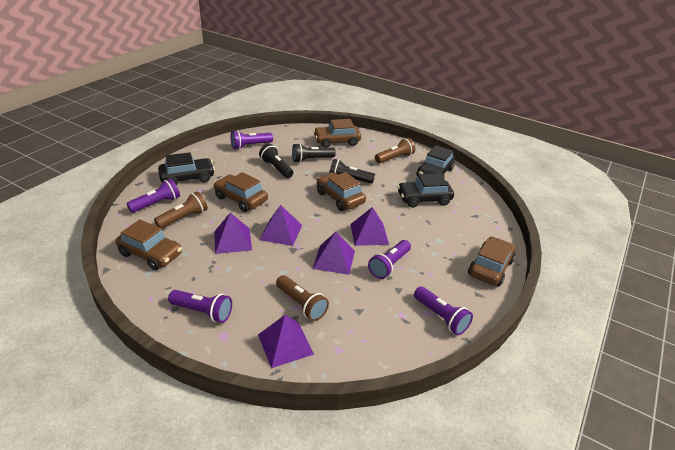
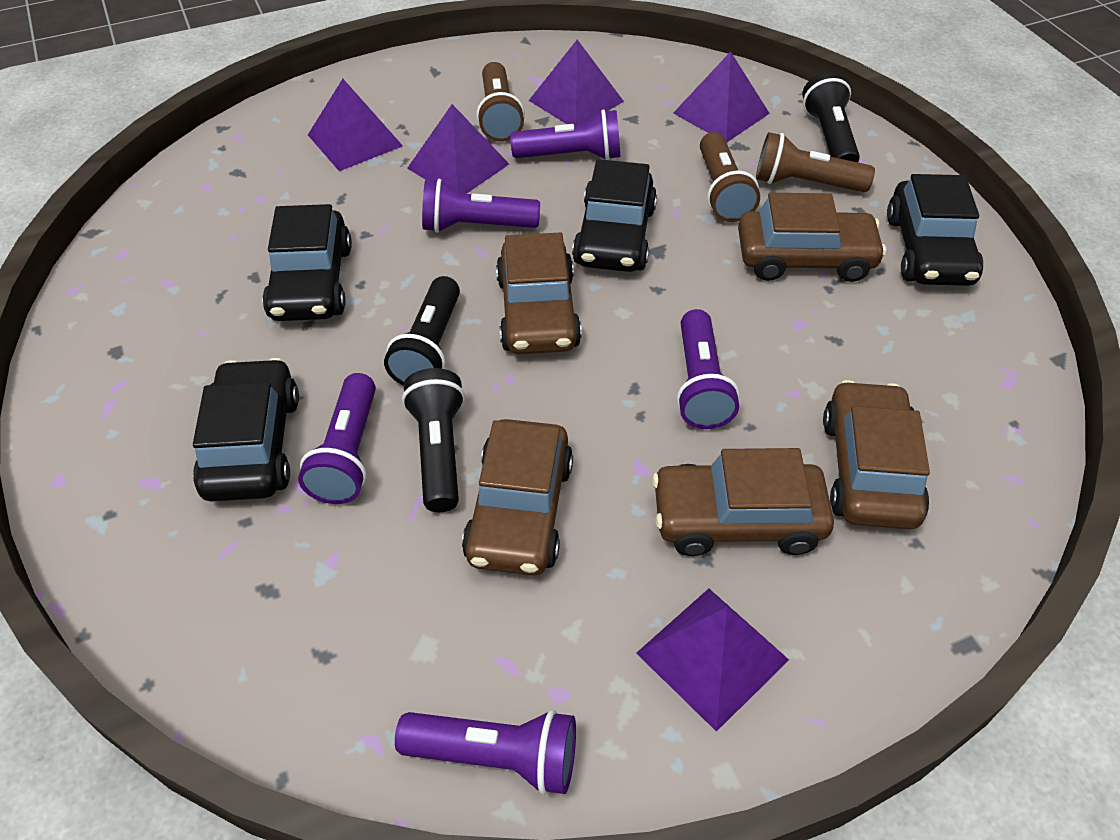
black car: [158,152,215,185] [397,173,454,208] [416,145,455,177] = 3 -> [193,358,299,502] [262,204,352,321] [572,159,657,272] [887,174,983,286] = 4

